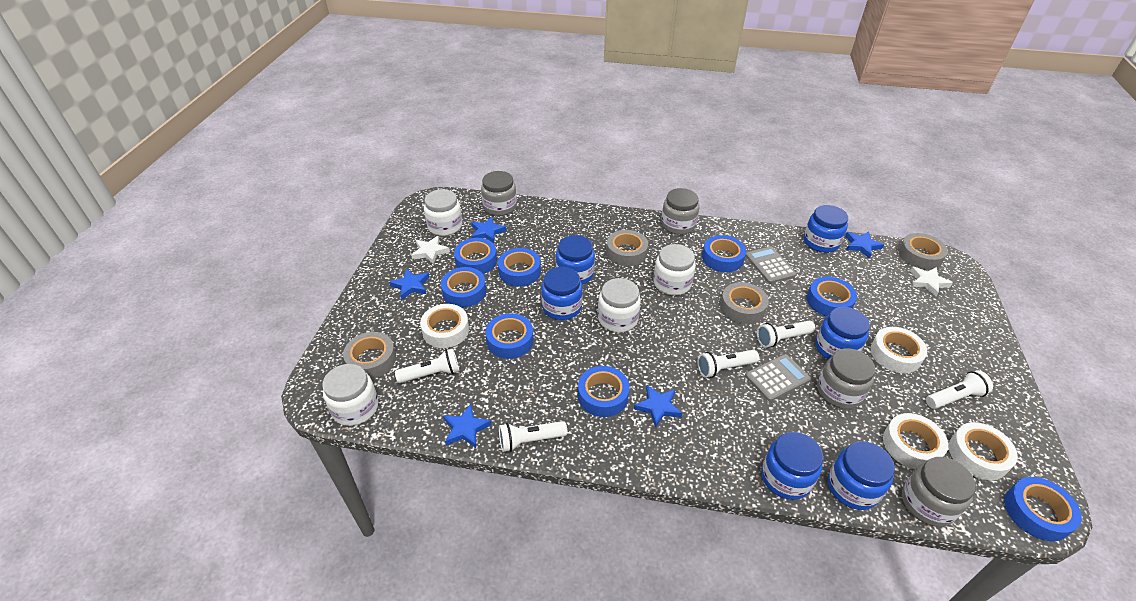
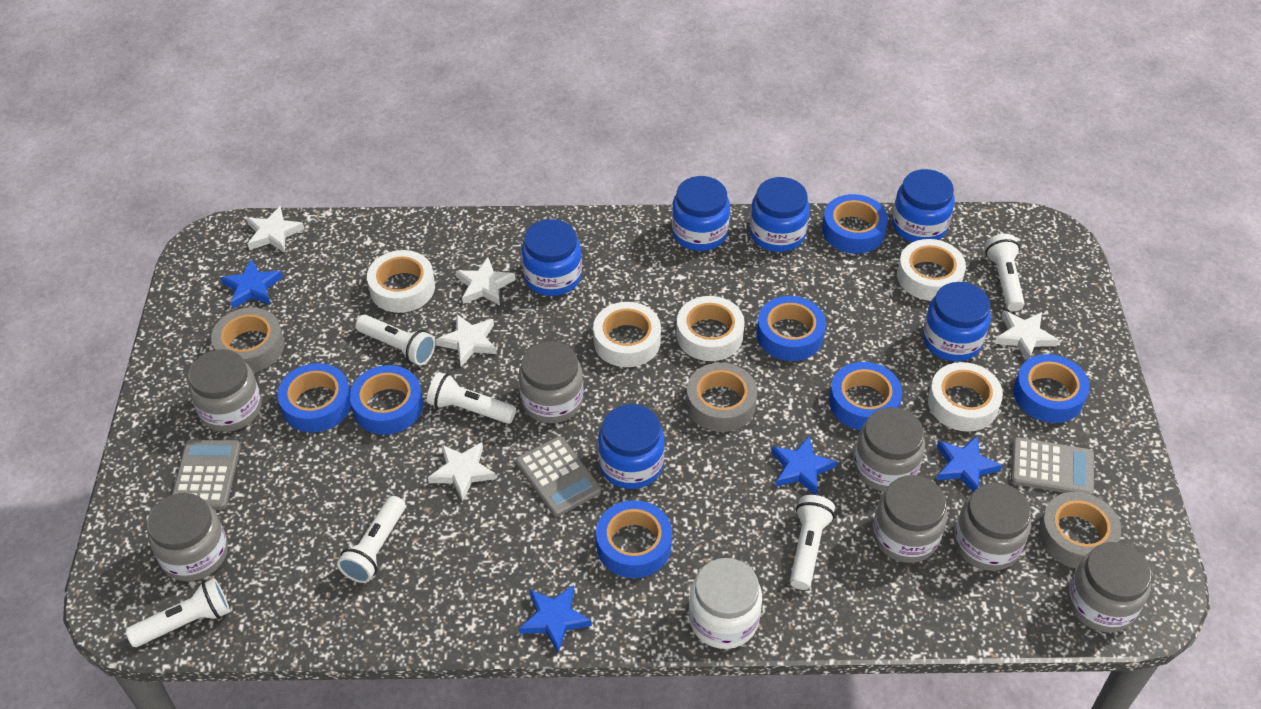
blue star: [389,269,430,300] [443,404,492,448] [471,217,506,243] [634,385,682,428] [845,231,884,259] = 5 -> [221,259,283,309] [519,585,592,653] [771,436,837,495] [937,436,1002,492] = 4
blue tape: [441,267,486,308] [454,238,497,274] [485,313,534,359] [498,248,541,286] [578,366,630,417] [702,235,746,272] [807,277,857,317] [1004,477,1082,541] = 8 -> [277,363,351,432] [350,365,423,435] [596,500,672,578] [756,296,826,361] [822,194,888,254] [829,362,902,430] [1013,354,1090,423] = 7
grey calculator: [745,246,797,284] [745,354,811,401] = 2 -> [172,440,241,510] [516,436,601,517] [1011,437,1094,495] = 3
grey jar: [481,171,517,216] [661,188,699,235] [817,348,875,409] [902,457,976,527] = 4 -> [147,493,228,581] [188,349,261,432] [518,341,584,423] [854,407,925,492] [872,475,948,563] [954,483,1031,571] [1067,542,1152,632] = 7
grey tape: [343,332,396,379] [606,230,648,266] [720,282,769,324] [898,233,948,270] = 4 -> [211,307,284,373] [686,363,757,432] [1038,492,1121,568] = 3
white flashlight: [395,349,459,383] [499,421,567,452] [698,350,759,378] [757,321,815,348] [926,370,993,409] = 5 -> [126,578,230,647] [337,496,405,583] [356,315,435,365] [427,372,516,424] [790,495,835,590] [985,234,1025,311] = 6
white jar: [323,364,378,426] [424,189,462,236] [598,278,641,332] [653,244,696,295] = 4 -> [689,558,762,649] = 1
white star: [411,236,450,264] [910,267,953,297] = 2 -> [247,206,304,253] [428,442,496,502] [436,314,497,366] [456,257,516,305] [994,311,1059,360] = 5
white tape: [420,304,469,348] [870,327,927,373] [883,413,948,469] [949,422,1018,480] = 4 -> [367,250,435,313] [593,302,661,367] [676,296,744,361] [897,239,966,301] [928,362,1003,432] = 5

